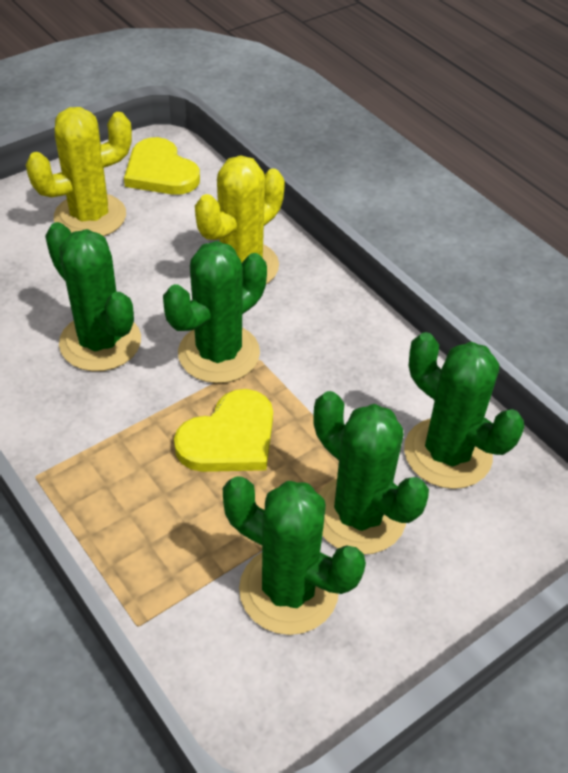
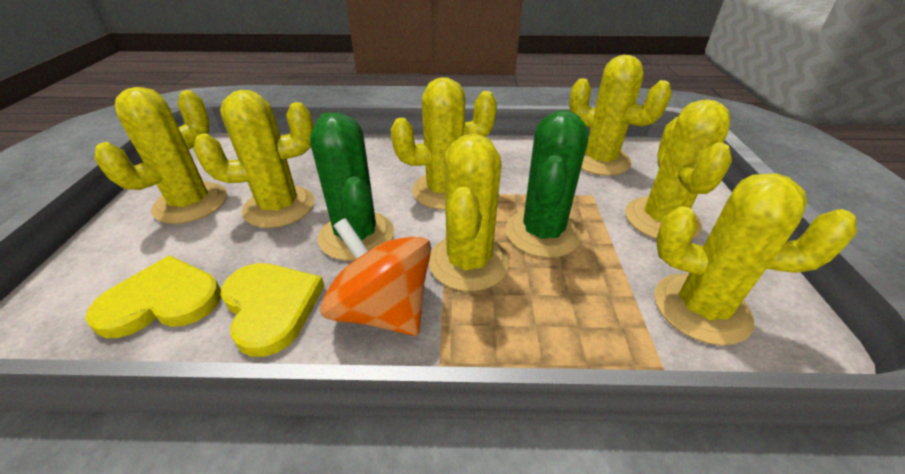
green cactus: [45,222,141,371] [163,241,267,383] [223,476,366,635] [313,391,429,554] [404,332,524,489] = 5 -> [310,112,394,261] [506,110,588,258] = 2
orange spinning top: none = 0 -> [320,218,431,336] = 1
yellow cactus: [26,107,132,237] [195,155,285,284] = 2 -> [94,87,227,224] [193,90,314,228] [390,77,497,210] [429,134,510,291] [569,55,672,176] [625,99,732,239] [654,173,857,346] = 7

